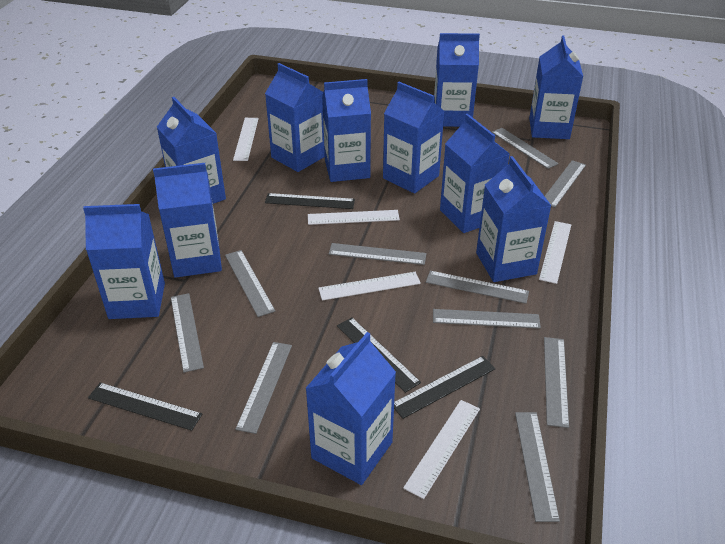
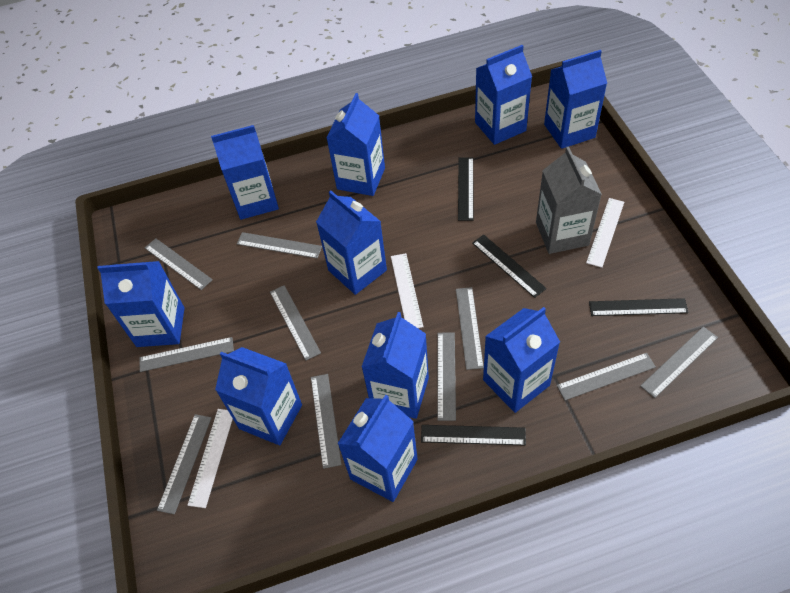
blue carton: [83,204,165,319] [153,163,222,278] [157,97,226,204] [265,63,325,172] [305,332,396,485] [322,79,371,182] [383,82,444,194] [434,33,480,127] [440,114,510,233] [476,156,551,282] [529,36,583,139] = 11 -> [97,261,184,347] [211,125,279,220] [215,347,302,445] [316,190,387,295] [326,93,385,196] [337,395,418,502] [362,312,429,419] [475,45,532,145] [483,307,560,413] [544,50,607,149] = 10
grey carton: none = 0 -> [536,146,602,254] = 1
white ruler: [233,118,259,161] [308,210,400,225] [318,272,421,301] [403,400,480,499] [539,221,571,284] = 5 -> [188,409,233,508] [391,253,423,328] [586,198,624,268] = 3

